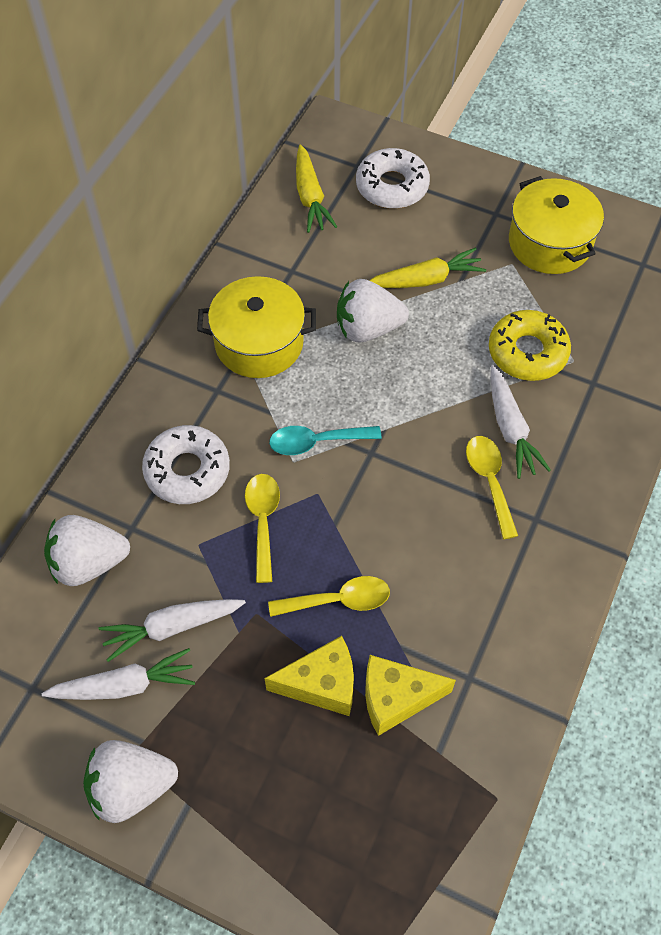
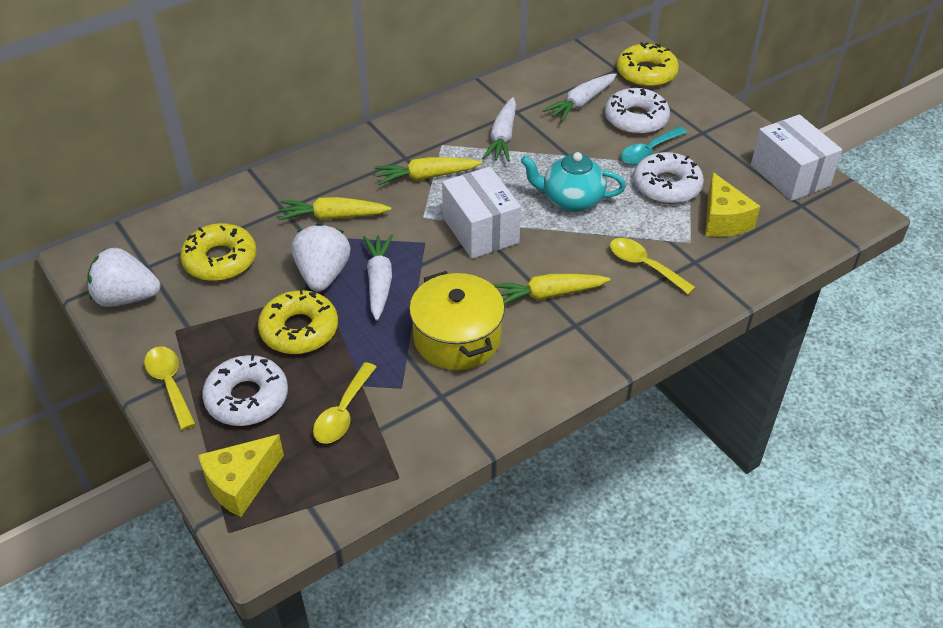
turquoise teapot: none = 0 -> [521,152,626,212] = 1
white box: none = 0 -> [442,167,521,259] [751,114,842,201] = 2
white donut: [142,425,230,504] [356,148,430,209] = 2 -> [202,354,288,426] [605,88,670,135] [633,152,704,204] = 3
white strawberry: [44,515,130,586] [83,740,178,823] [337,279,409,343] = 3 -> [88,248,161,307] [292,223,351,292] = 2
yellow carrot: [296,144,337,233] [369,247,486,288] = 2 -> [278,197,391,221] [374,157,482,185] [492,274,611,304] = 3
yellow donut: [489,310,571,381] = 1 -> [180,223,256,281] [258,289,338,354] [617,42,679,87] = 3
yellow pot: [197,276,316,378] [509,176,604,274] = 2 -> [409,271,505,370] = 1

